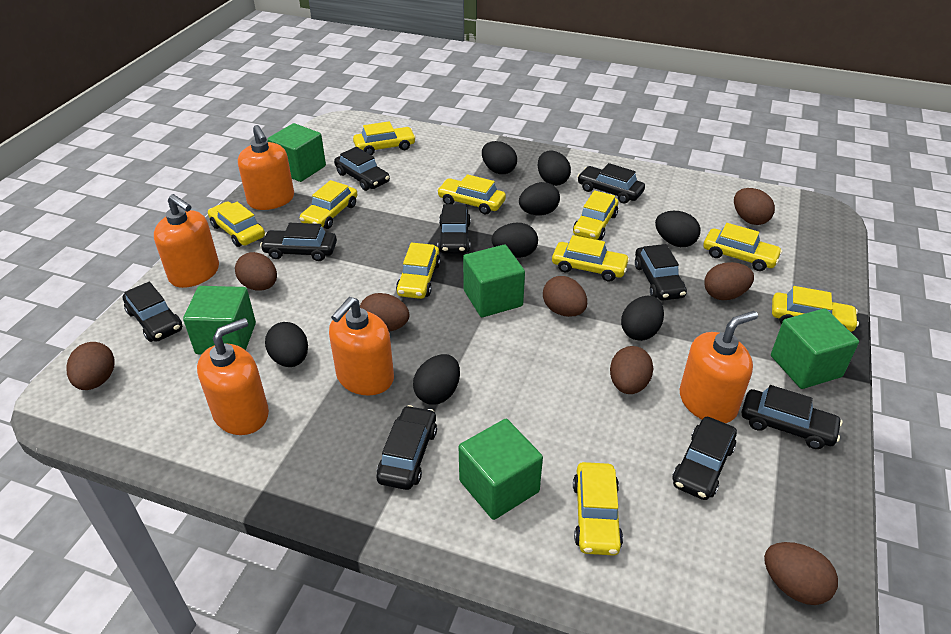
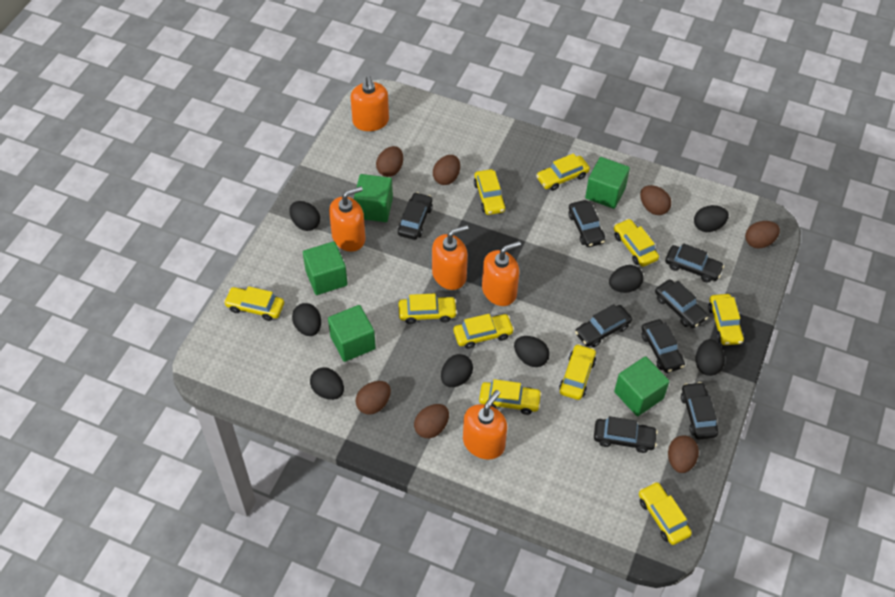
black car: [123,282,182,342] [260,223,337,261] [334,147,390,191] [377,405,437,490] [438,204,471,254] [577,163,645,204] [635,244,687,300] [672,417,737,500] [741,385,842,449] = 9 -> [398,192,433,240] [568,200,606,247] [575,304,632,347] [594,416,658,453] [641,319,685,373] [655,279,708,328] [665,243,724,283] [681,382,718,440] = 8
brown egg: [66,342,115,390] [235,252,277,291] [360,293,409,332] [543,276,587,317] [610,346,653,394] [704,262,754,300] [734,188,775,225] [764,542,838,605] = 8 -> [356,381,391,415] [376,146,403,177] [414,404,449,438] [433,155,460,185] [640,185,671,215] [668,435,699,473] [745,221,780,249] = 7

